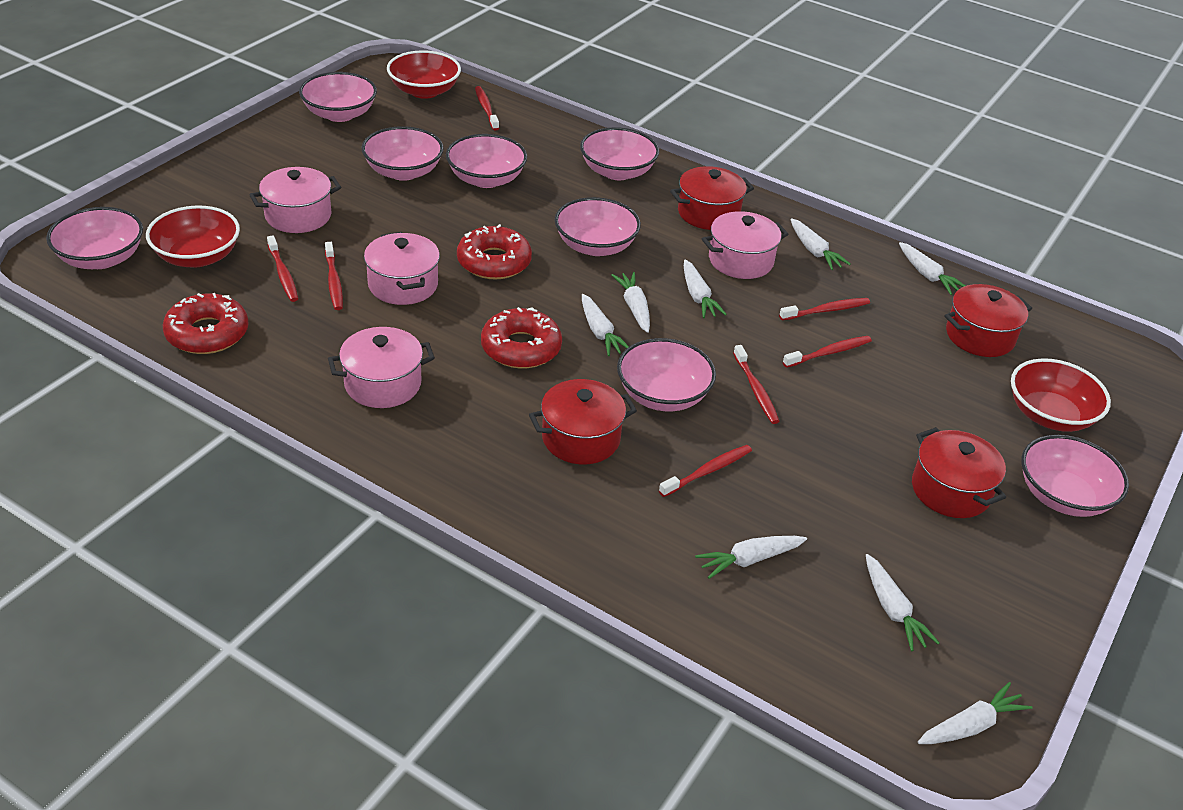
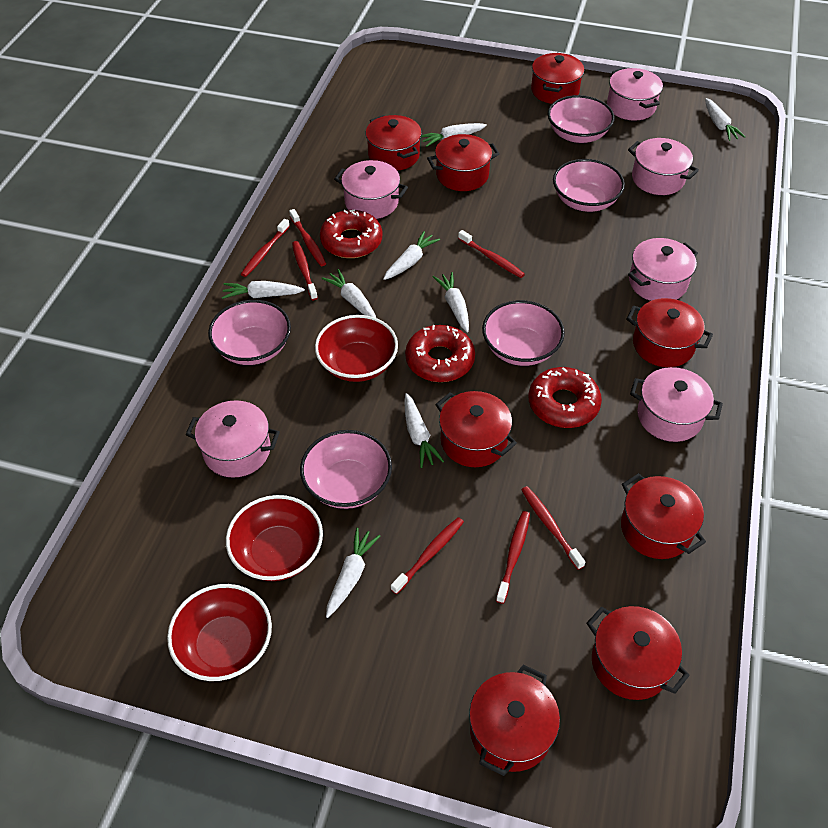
pink bowl: [46,207,143,269] [299,72,377,122] [362,126,444,181] [446,134,527,188] [555,197,641,256] [580,127,659,180] [617,338,716,411] [1021,435,1129,517] = 8 -> [208,300,291,365] [300,430,392,509] [482,300,565,366] [548,95,615,143] [553,159,625,212] = 5
pink pot: [249,167,341,233] [328,327,435,408] [364,232,440,305] [702,211,788,279] = 4 -> [186,400,280,478] [334,160,408,219] [607,68,663,121] [628,138,699,195] [628,238,698,301] [630,367,723,442] = 6
red pot: [529,379,637,464] [670,166,754,230] [912,427,1006,518] [944,284,1032,357] = 4 -> [366,115,422,171] [427,134,500,191] [435,391,517,467] [469,665,560,776] [531,53,584,104] [586,606,690,700] [621,473,706,559] [626,298,713,367] = 8

